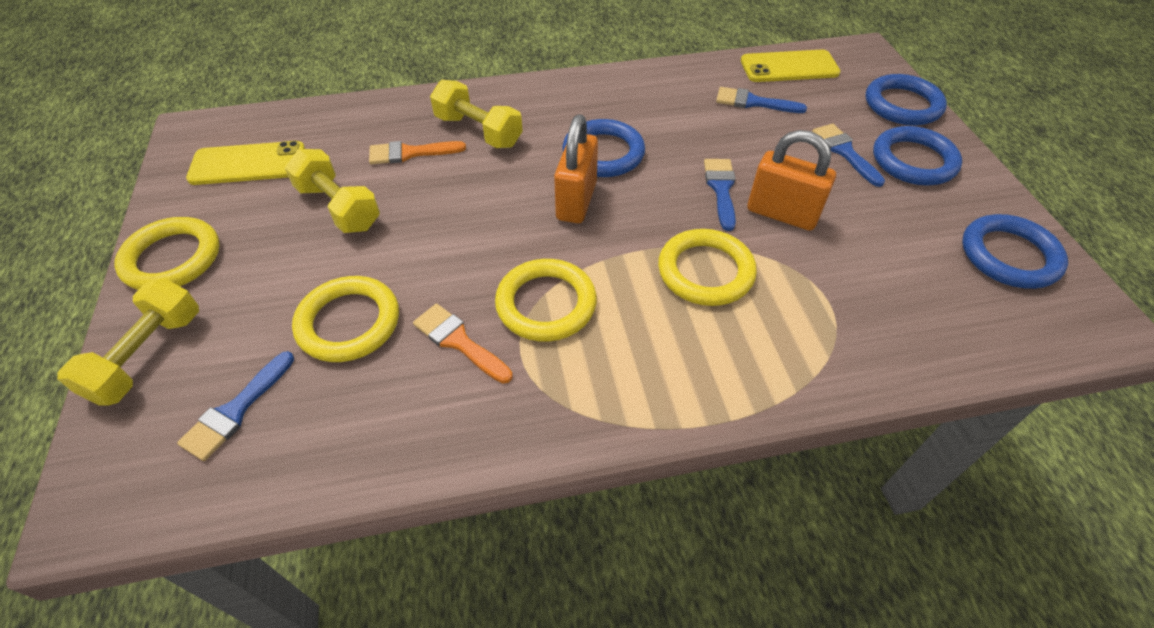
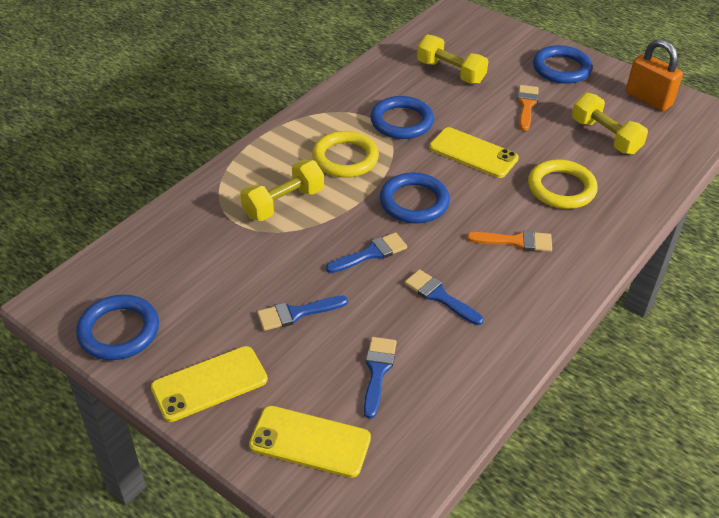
orange padlock: [554,115,598,223] [747,130,836,231] = 2 -> [626,39,683,111] = 1
yellow phone: [186,141,305,185] [741,50,841,82] = 2 -> [151,346,268,422] [249,406,371,478] [429,127,519,178] = 3
yellow ring: [114,217,220,290] [292,276,399,362] [495,259,597,342] [658,229,757,306] = 4 -> [312,131,379,178] [528,159,598,209] = 2

